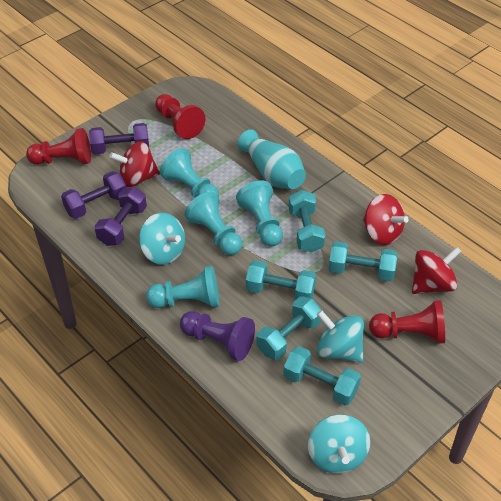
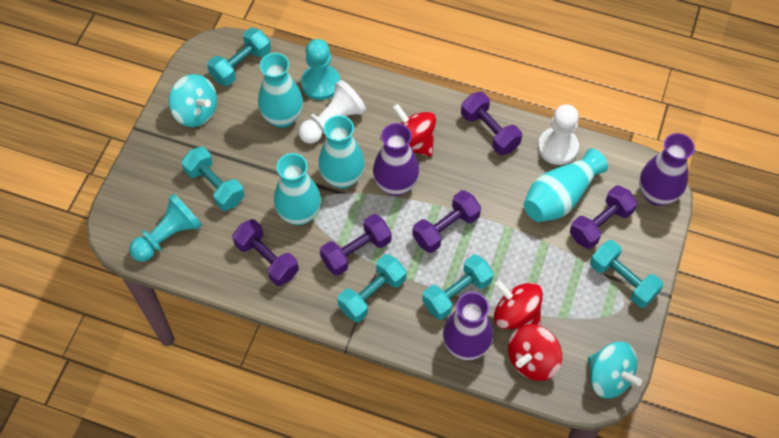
purple dumbbell: [61,171,126,219] [89,123,149,155] [94,187,147,246] = 3 -> [232,219,299,286] [320,214,391,276] [412,190,481,253] [461,92,522,155] [570,185,637,249] = 5
purple pawn: [180,311,255,361] = 1 -> none = 0
purple vase: none = 0 -> [373,123,419,196] [443,292,493,360] [639,133,695,206] = 3
red pawn: [26,128,91,165] [155,94,205,139] [369,300,445,344] = 3 -> none = 0
turquoise pawn: [146,266,220,308] [160,148,219,198] [184,192,242,255] [236,180,283,247] = 4 -> [129,194,202,262] [301,39,340,100] = 2
turquoise spinning top: [139,213,185,265] [308,415,370,474] [316,310,364,363] = 3 -> [169,74,217,127] [588,342,642,398] = 2
turquoise vase: [238,129,306,189] = 1 -> [258,53,303,128] [274,153,321,225] [319,115,365,189] [524,148,608,222] = 4
white pawn: none = 0 -> [298,80,366,144] [538,104,579,165] = 2

